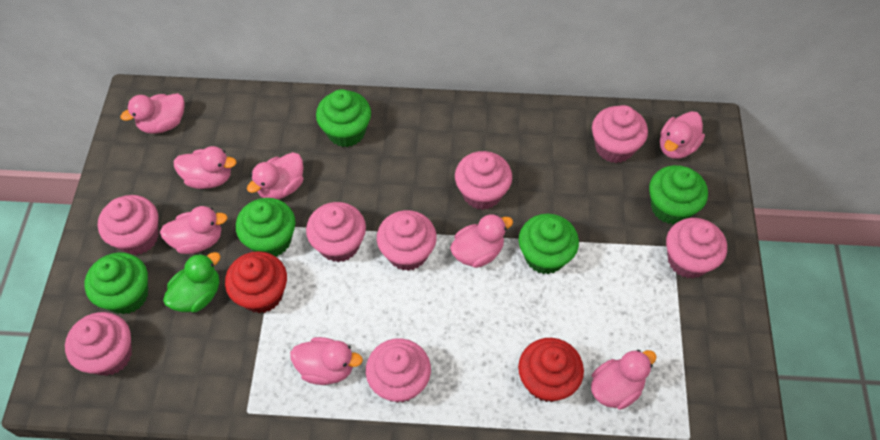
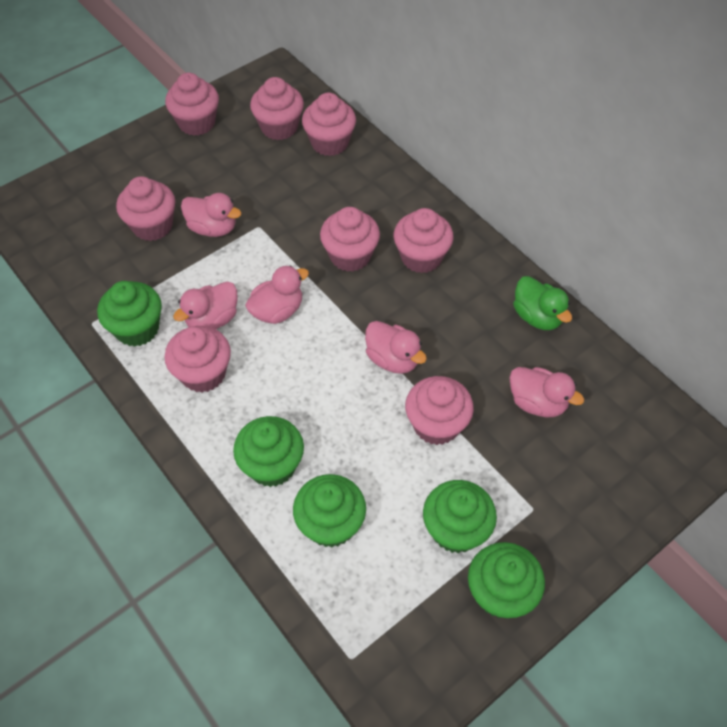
pink duck: [121,93,184,134] [160,206,228,254] [174,146,237,189] [247,152,303,199] [290,337,363,385] [450,214,513,268] [591,350,657,410] [660,111,705,159] = 8 -> [173,281,238,329] [181,193,241,237] [245,265,309,324] [365,321,427,374] [510,367,584,418] = 5
red cupcake: [225,251,287,313] [518,338,584,402] = 2 -> none = 0

